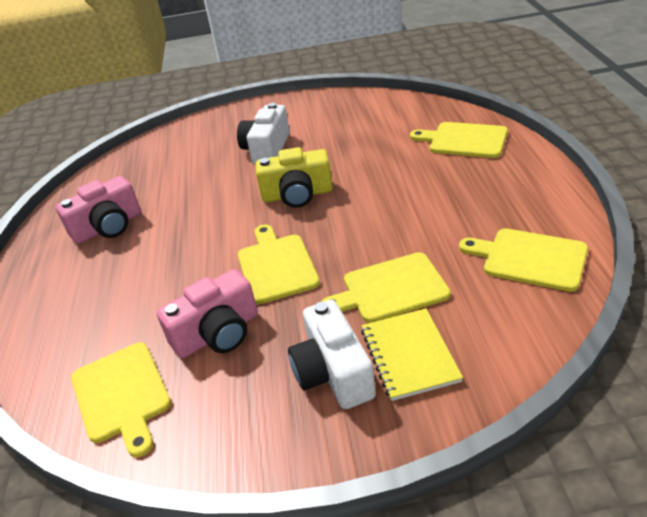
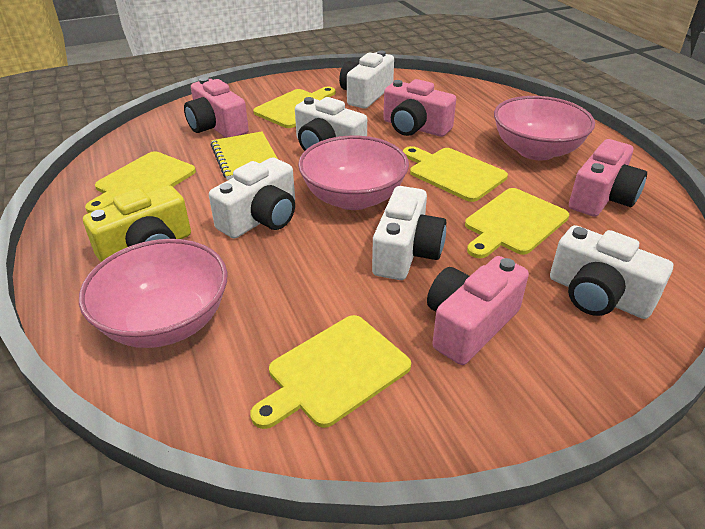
pink bowl: none = 0 -> [79,239,228,348] [298,136,409,210] [494,96,595,160] = 3
pink camera: [56,176,141,244] [157,269,258,358] = 2 -> [184,77,249,138] [383,79,456,137] [427,256,529,365] [569,139,647,217] = 4
white camera: [237,103,290,165] [288,299,376,409] = 2 -> [209,157,295,239] [295,97,367,151] [339,51,394,108] [372,186,446,280] [550,225,673,319] = 5

